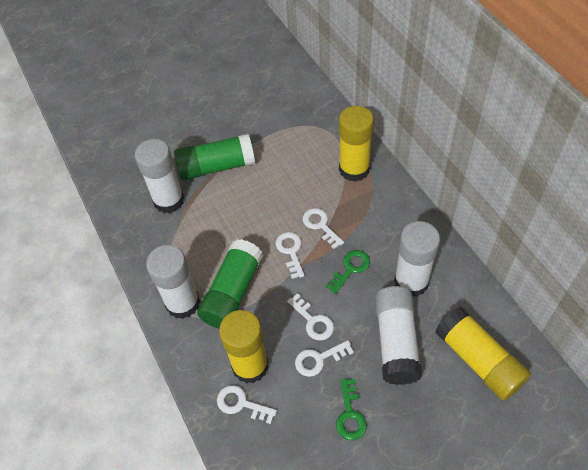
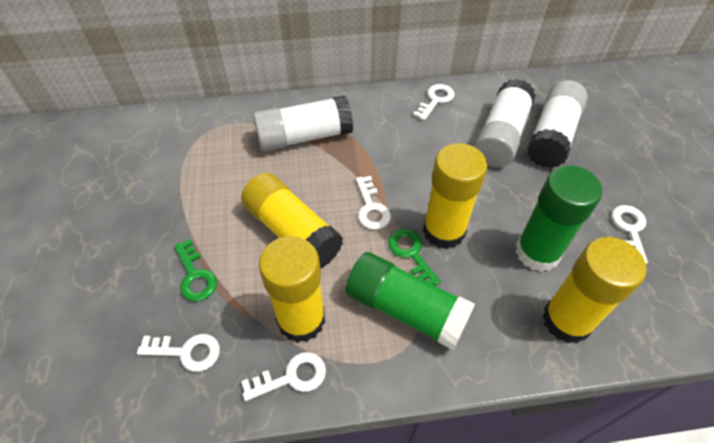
white glue stick: [135,139,184,213] [146,245,200,319] [375,286,422,385] [394,221,440,297] = 4 -> [253,95,353,151] [475,79,536,167] [527,80,588,168] = 3
yellow glue stick: [219,310,268,384] [339,106,374,182] [435,307,531,400] = 3 -> [241,173,343,268] [259,236,325,343] [423,143,487,249] [543,237,646,343] = 4

